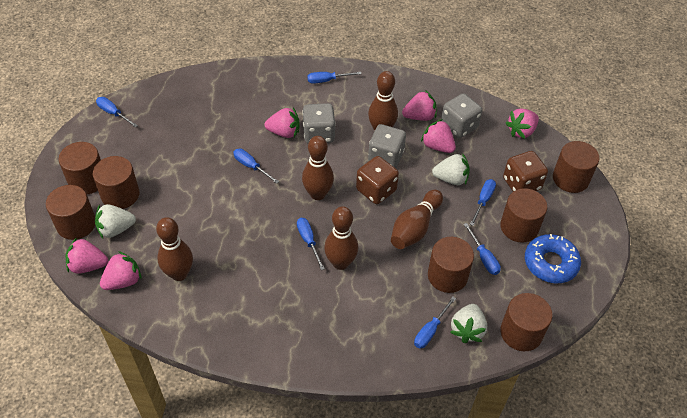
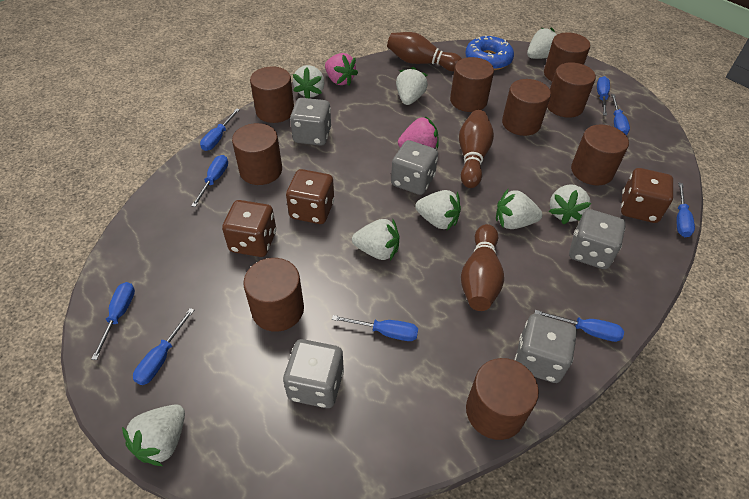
blue screwdriver: [96,97,138,128] [233,149,279,184] [297,218,325,270] [307,72,361,84] [414,296,456,349] [464,223,501,275] [470,179,496,226] = 7 -> [92,282,135,360] [133,308,194,385] [191,155,228,207] [200,108,240,151] [332,315,418,341] [535,310,624,342] [597,76,610,116] [611,94,630,135] [676,183,695,237] = 9
brown bowling pin: [156,217,193,281] [302,136,334,200] [324,206,358,270] [368,71,398,131] [391,190,443,249] = 5 -> [387,32,462,71] [459,110,494,188] [461,224,504,311] = 3
brown cylinder: [46,185,95,240] [58,142,101,195] [93,156,139,209] [428,237,474,293] [500,188,548,243] [500,293,552,351] [553,141,600,193] = 7 -> [232,123,282,185] [243,258,304,332] [250,66,294,123] [450,57,494,112] [466,358,539,440] [502,79,551,136] [544,32,590,81] [547,62,596,118] [571,125,629,186] = 9
brown dice: [356,156,399,204] [503,151,548,192] = 2 -> [222,200,276,257] [286,169,334,224] [621,168,673,223] = 3
grey dice: [302,103,336,143] [368,124,406,168] [441,93,482,138] = 3 -> [283,339,344,408] [290,98,331,146] [391,140,438,195] [515,314,577,383] [569,209,626,269] = 5
pink strawberry: [66,237,108,274] [100,251,142,290] [265,108,299,138] [402,90,437,121] [421,119,456,153] [506,108,539,139] = 6 -> [325,53,358,86] [398,116,439,149] = 2
white strawberry: [95,204,136,238] [432,153,470,185] [450,304,487,343] = 3 -> [122,404,185,466] [293,65,325,98] [352,219,399,260] [396,67,428,105] [415,190,461,230] [496,189,542,229] [527,27,557,59] [549,184,591,224] = 8

